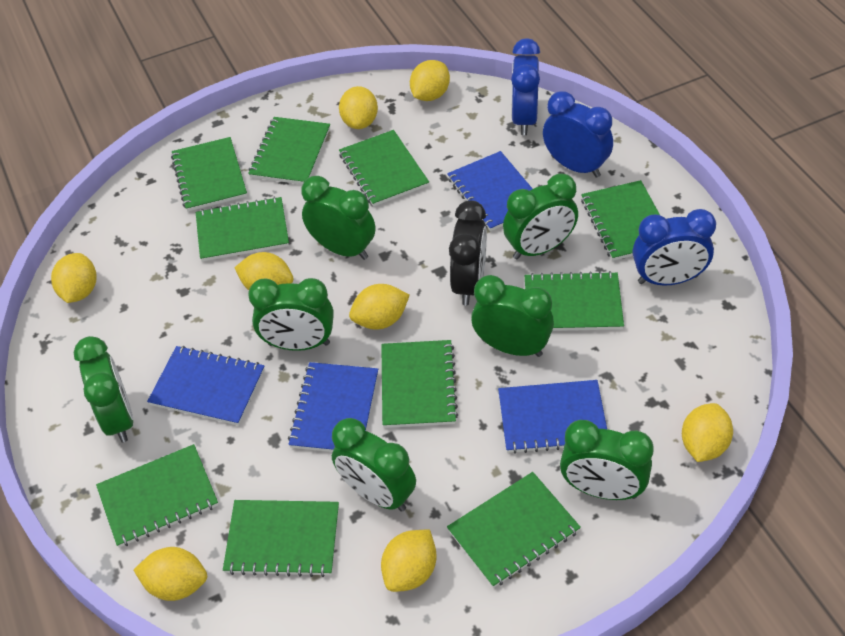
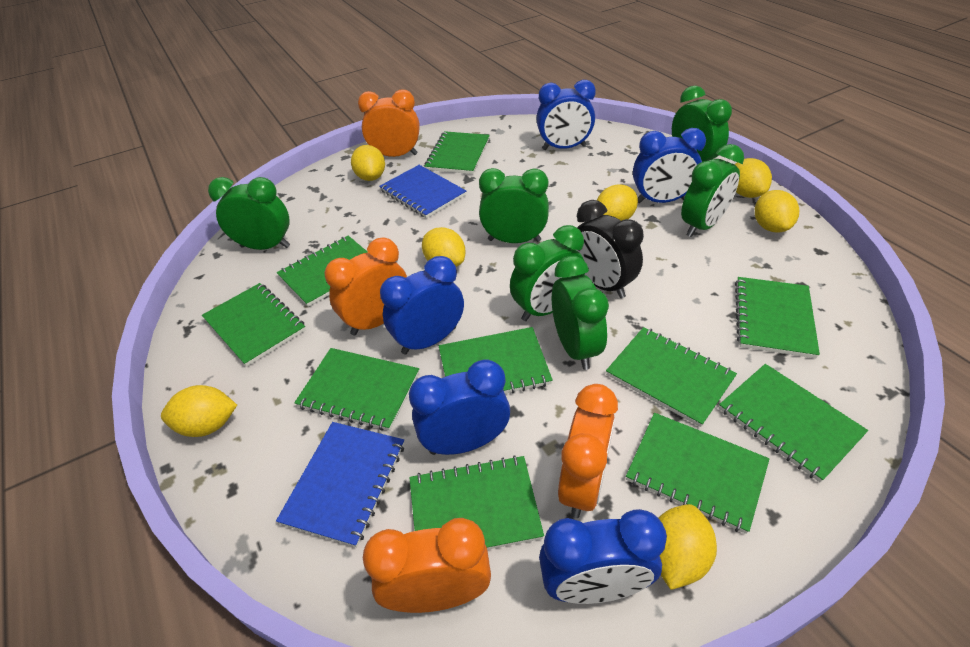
blue clock: [511,38,540,135] [543,91,613,178] [633,209,716,286] = 3 -> [380,256,464,355] [409,360,510,455] [536,80,596,150] [539,509,667,604] [633,128,706,203] = 5
blue notebook: [147,346,265,426] [288,362,378,452] [447,151,533,231] [498,380,607,454] = 4 -> [276,422,404,547] [379,165,466,218] = 2
green clock: [74,336,133,443] [248,278,334,351] [301,176,375,260] [332,418,416,512] [471,275,554,357] [503,173,578,259] [560,420,654,500] = 7 -> [208,177,290,250] [479,168,549,243] [510,225,585,321] [552,256,609,370] [672,86,732,162] [681,144,744,237] = 6
orange clock: none = 0 -> [325,237,407,335] [358,89,420,157] [363,518,491,613] [558,384,618,518] = 4
yellow lemon: [51,253,96,303] [134,547,207,601] [234,252,293,290] [339,86,378,129] [349,284,410,330] [381,530,437,592] [410,60,450,101] [682,403,733,462] = 8 -> [161,385,237,437] [351,145,385,181] [422,227,465,267] [597,185,638,221] [659,504,717,590] [735,158,772,198] [755,190,799,233] = 7

